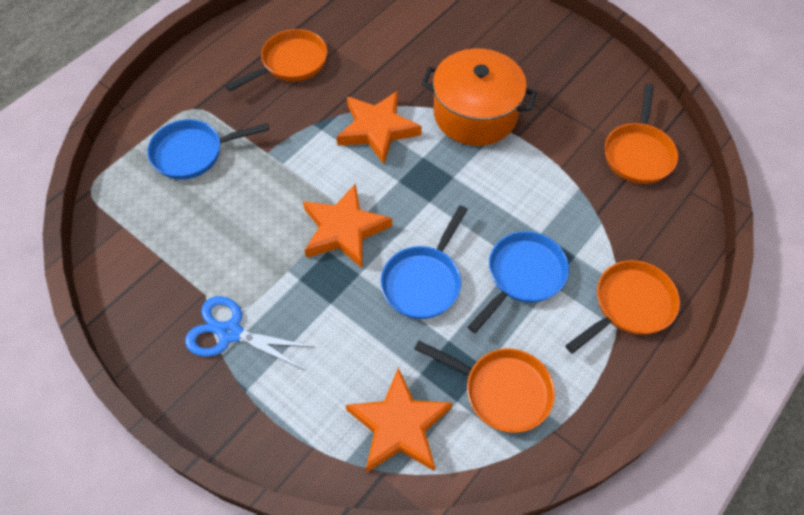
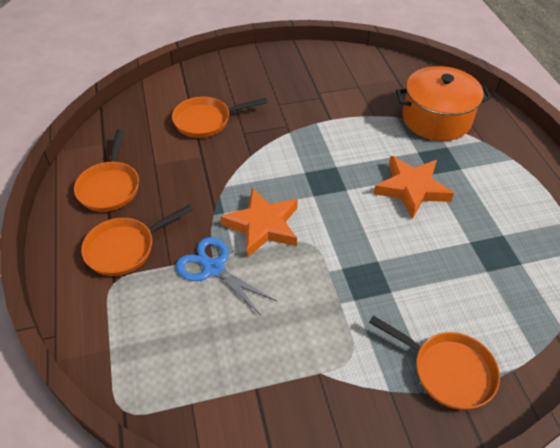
blue pan: [147,119,269,180] [380,205,468,319] [468,231,569,333] = 3 -> none = 0
orange star: [303,184,392,268] [336,91,422,164] [346,368,452,472] = 3 -> [220,188,298,258] [374,156,454,219] = 2

